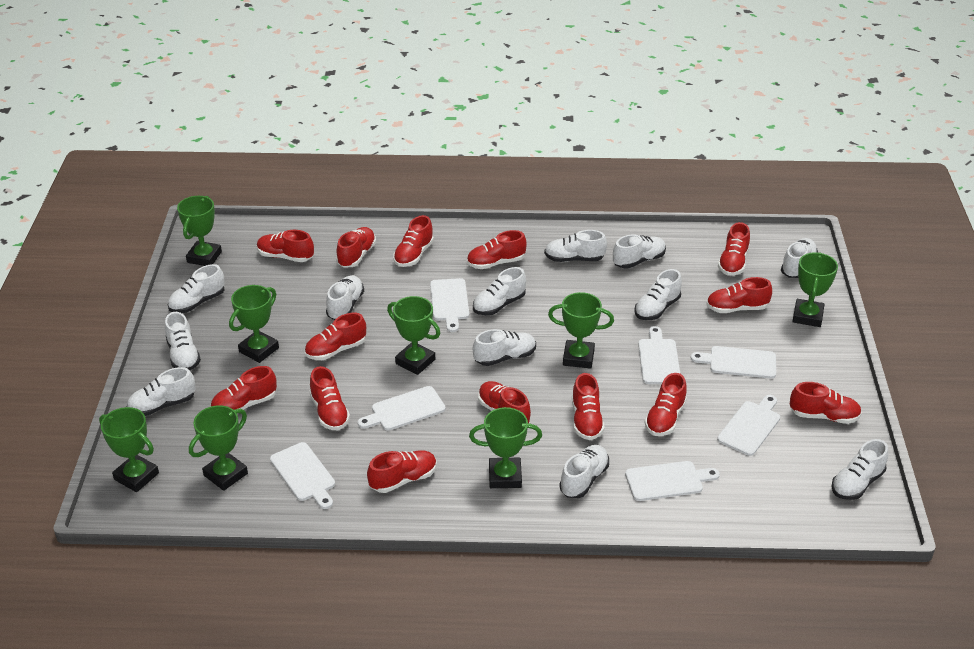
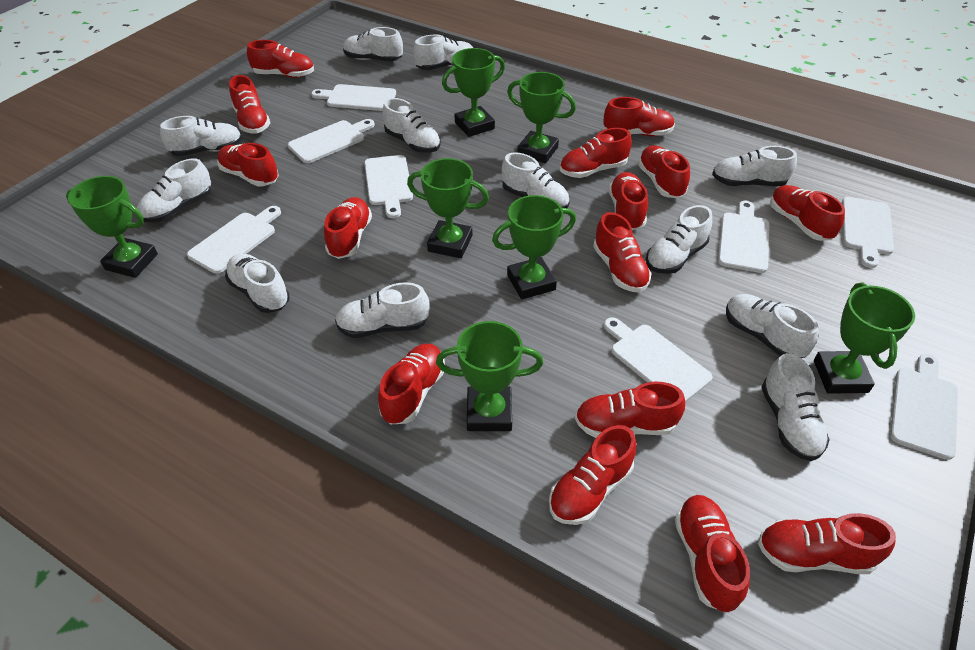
green trophy: [99,407,159,492] [177,196,222,266] [189,405,248,491] [229,285,279,363] [387,296,440,375] [469,407,542,488] [548,292,614,369] [792,252,838,327] = 8 -> [66,176,158,278] [407,158,489,258] [436,321,543,431] [442,48,505,137] [492,195,576,299] [507,72,576,163] [814,283,915,394] = 7
red shoe: [211,366,277,410] [257,230,314,262] [305,313,366,360] [310,366,350,430] [336,227,376,268] [367,450,437,493] [393,215,434,267] [467,230,527,269] [478,381,531,423] [572,373,605,440] [645,373,687,436] [706,277,772,313] [718,222,750,276] [790,382,862,424] = 14 -> [217,143,279,187] [229,75,270,134] [247,40,314,78] [324,197,372,259] [378,344,445,424] [549,425,636,525] [560,128,632,178] [575,382,685,438] [593,212,652,292] [603,97,675,136] [609,172,648,230] [638,145,690,198] [675,495,750,612] [758,513,896,574] [770,185,845,241] = 15
white cutting board: [270,442,335,509] [358,386,446,431] [430,278,469,332] [625,461,720,501] [638,326,680,384] [691,346,776,379] [717,395,780,456] = 7 -> [187,206,281,274] [288,119,375,163] [311,84,396,111] [364,155,413,218] [604,317,713,403] [718,201,769,273] [842,197,894,268] [890,354,958,460] = 8

